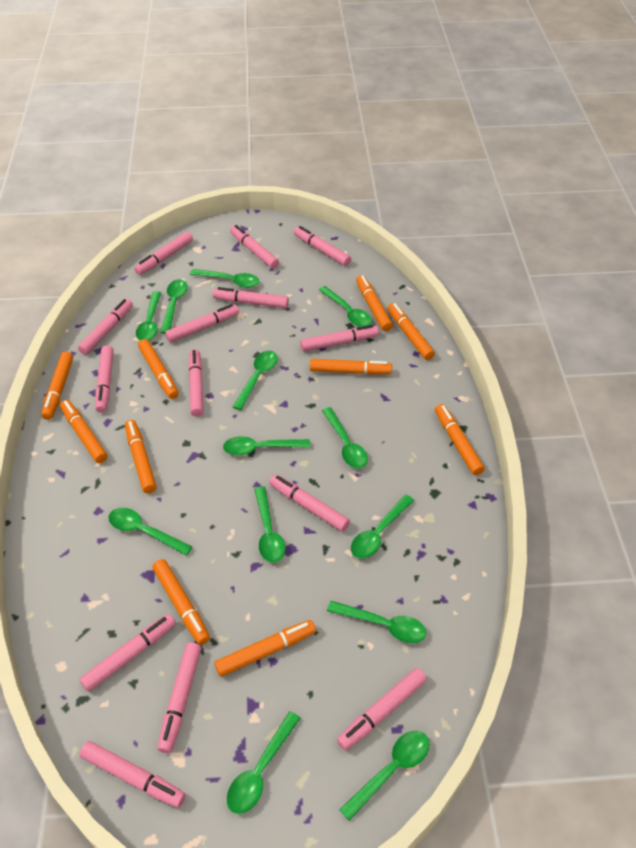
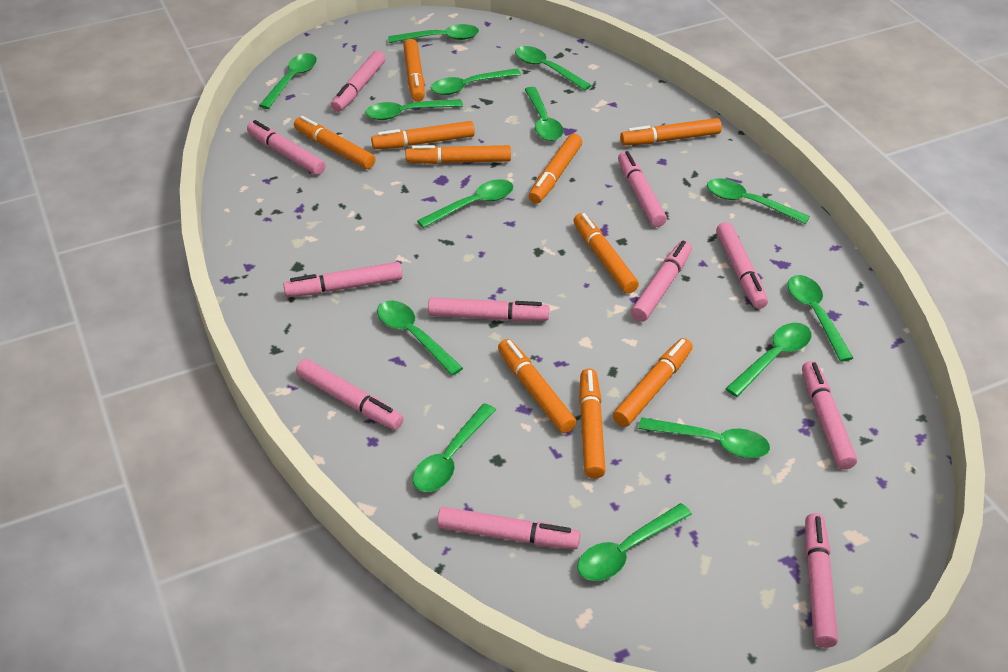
green spoon: [109,508,192,556] [136,291,161,341] [160,279,188,334] [190,269,259,288] [223,436,310,455] [227,711,301,814] [233,351,278,410] [254,487,285,563] [319,286,372,327] [322,407,368,469] [327,601,426,643] [339,731,430,821] [351,495,414,558] = 13 -> [259,53,317,109] [365,99,463,120] [377,300,463,376] [388,24,479,43] [413,403,496,492] [417,179,513,228] [430,68,521,95] [515,46,592,91] [524,87,563,141] [577,503,692,581] [638,417,770,458] [707,178,810,224] [725,323,812,397] [788,275,853,362] = 14
pink marker: [78,299,133,355] [79,614,176,692] [79,741,186,808] [95,345,114,413] [134,232,193,275] [158,642,202,753] [165,304,239,342] [188,349,204,417] [213,287,289,308] [230,225,279,269] [269,474,350,531] [294,226,351,266] [300,325,379,351] [337,668,427,751] = 14 -> [247,120,325,175] [283,262,402,297] [296,359,404,430] [331,51,385,112] [428,297,549,321] [437,507,580,549] [618,151,667,227] [631,241,692,322] [716,222,768,309] [802,361,857,470] [805,513,838,648] = 11

